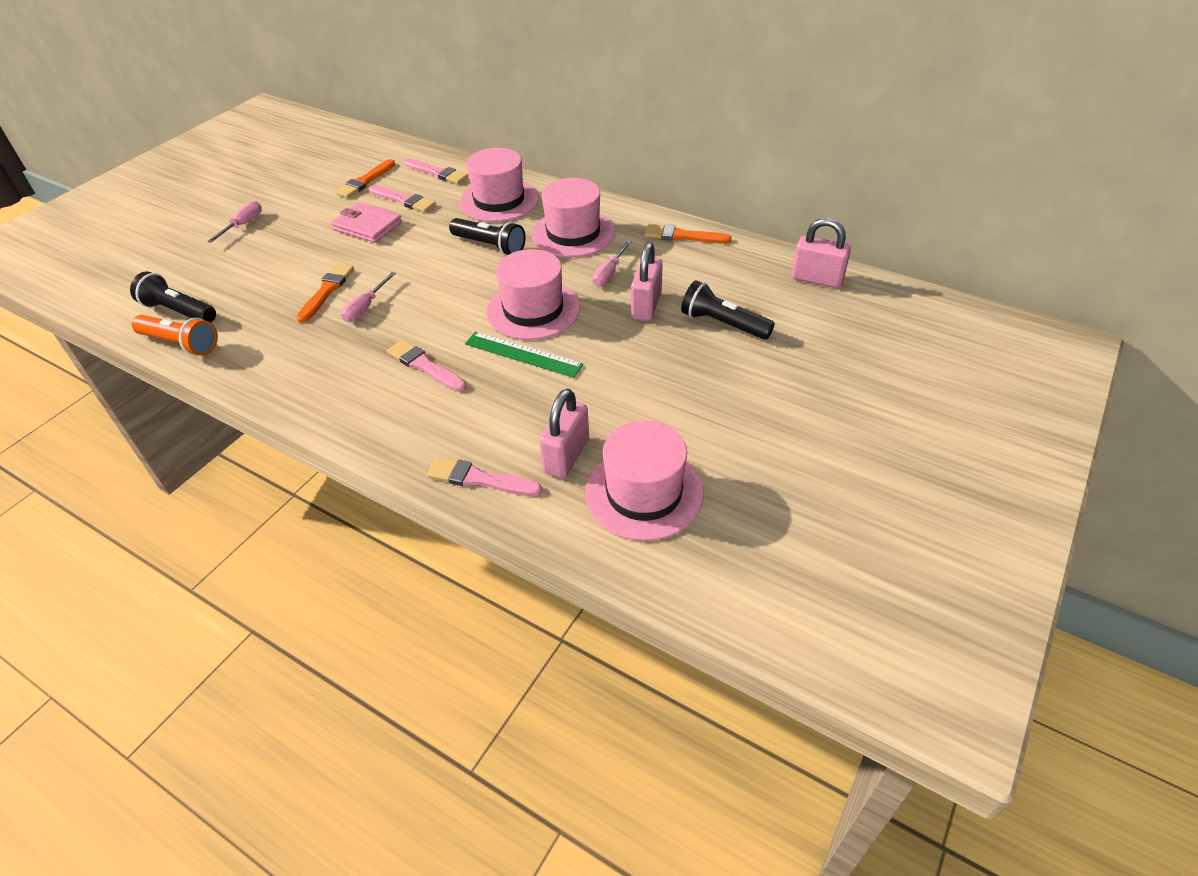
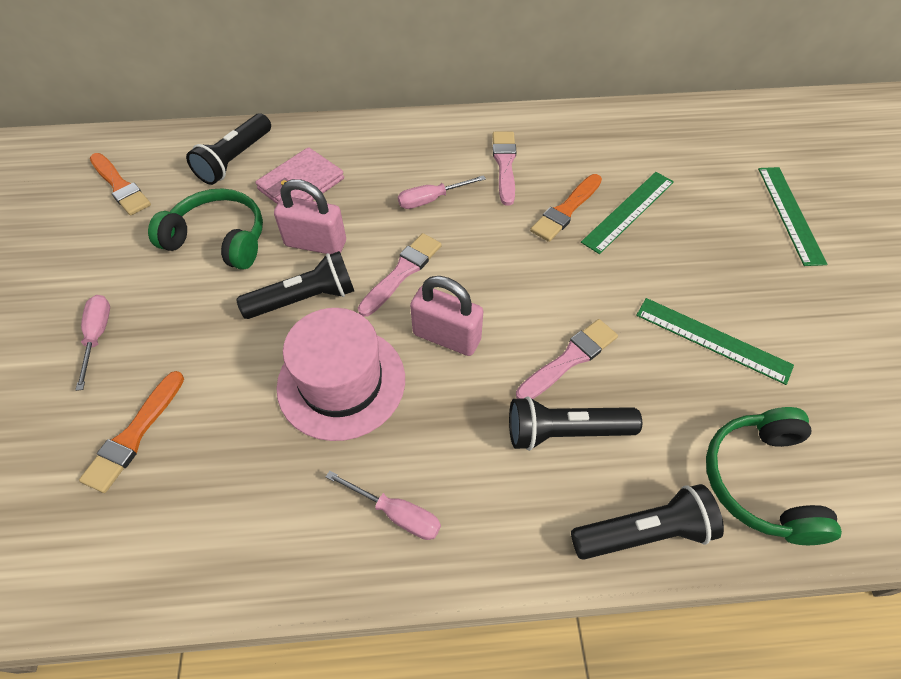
black flashlight: [130,271,216,323] [449,218,526,256] [681,280,775,340] = 3 -> [186,113,271,185] [236,251,354,319] [509,396,642,451] [571,484,724,560] = 4
green headphones: none = 0 -> [148,188,263,270] [706,407,842,545] = 2
green ruler: [465,332,584,378] = 1 -> [581,172,674,254] [636,298,794,385] [758,167,827,266] = 3
orange flashlight: [132,315,218,356] = 1 -> none = 0
pink brush: [369,185,436,212] [387,339,466,392] [404,158,468,184] [427,457,542,496] = 4 -> [358,233,442,317] [492,132,516,206] [516,319,618,399] = 3
pink hat: [459,148,539,222] [486,249,580,340] [531,178,615,257] [585,420,704,541] = 4 -> [277,308,405,441] = 1
pink padlock: [539,389,589,478] [631,242,663,321] [792,218,851,288] = 3 -> [274,179,346,254] [410,276,483,356] = 2

